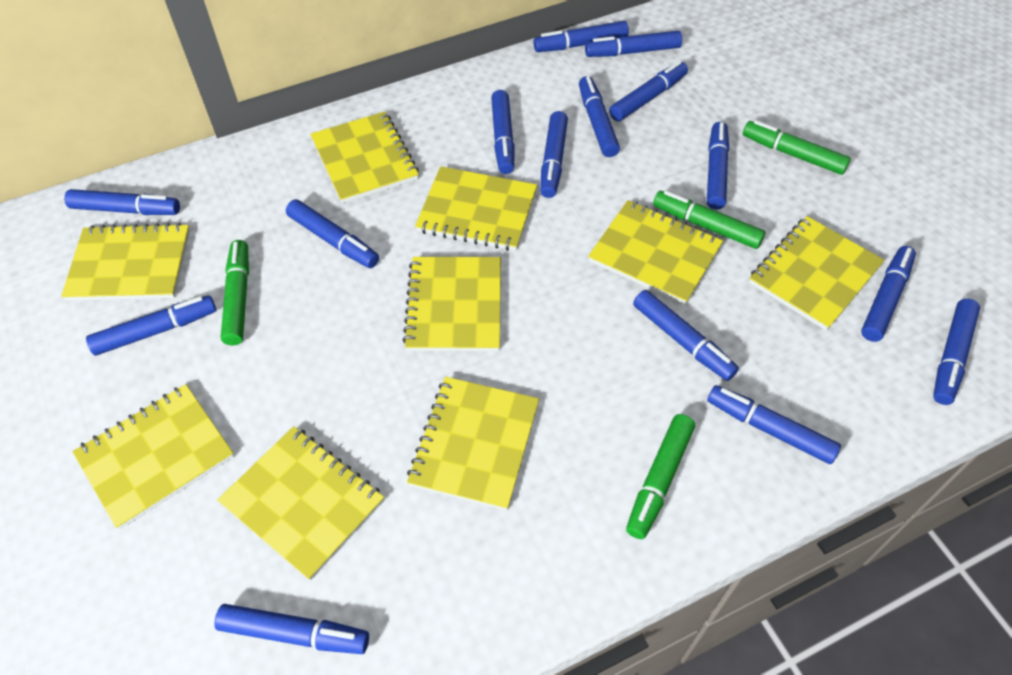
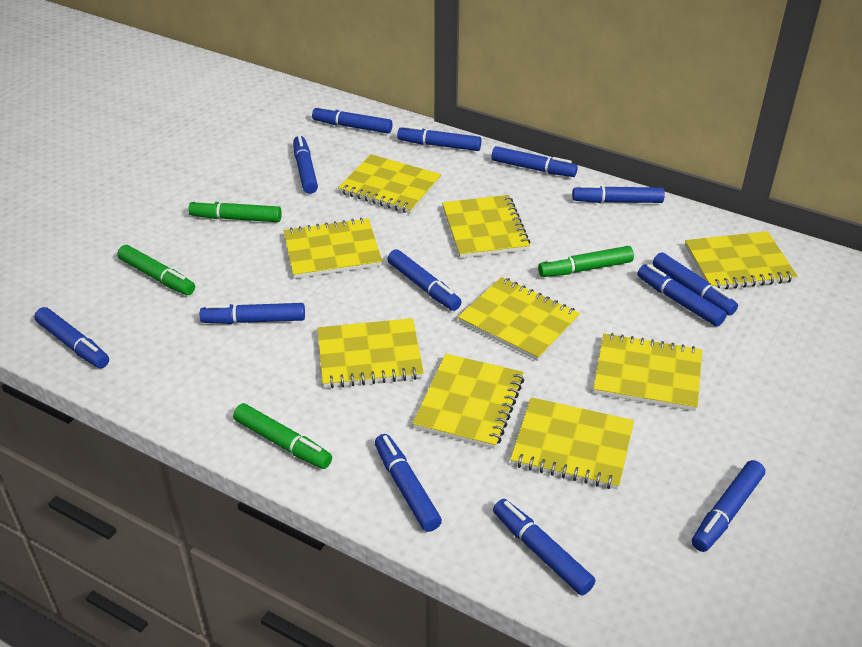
blue marker: [64,189,180,215] [86,295,216,355] [214,604,369,654] [286,199,379,268] [491,90,515,174] [533,21,629,52] [540,111,568,198] [579,76,620,157] [585,31,682,57] [609,61,688,121] [633,290,739,381] [707,122,729,210] [707,385,841,464] [861,246,916,342] [933,299,980,405] = 15 -> [34,307,109,368] [200,303,305,324] [293,135,318,194] [312,106,392,134] [375,434,442,532] [387,249,462,311] [397,125,481,151] [491,146,578,177] [493,499,596,596] [572,185,665,203] [637,264,727,327] [653,252,738,315] [692,460,765,552] = 13

